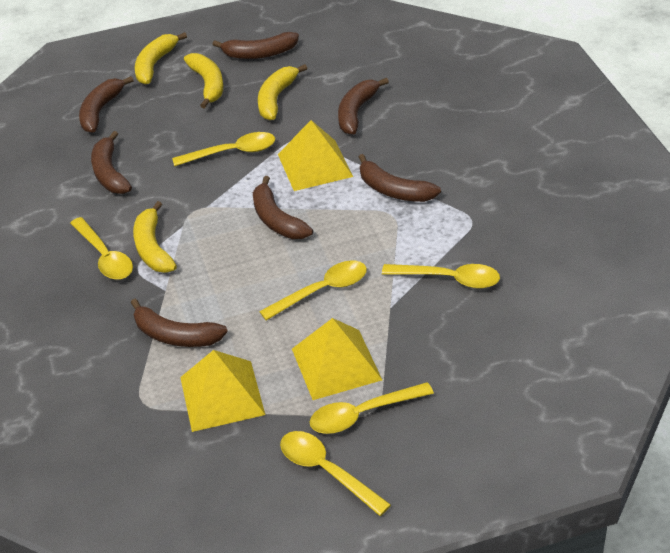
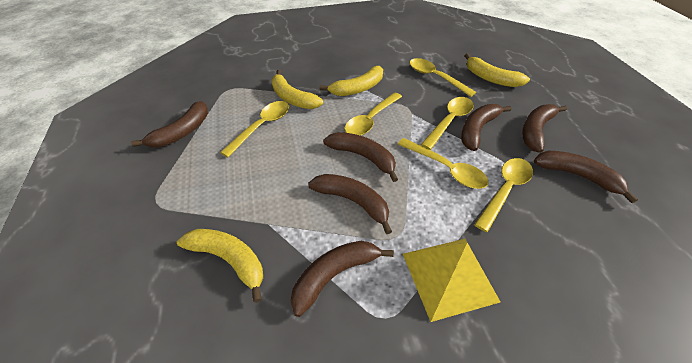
yellow pyramid: [180,350,265,432] [278,120,353,191] [292,318,382,400] = 3 -> [403,239,500,322] = 1

